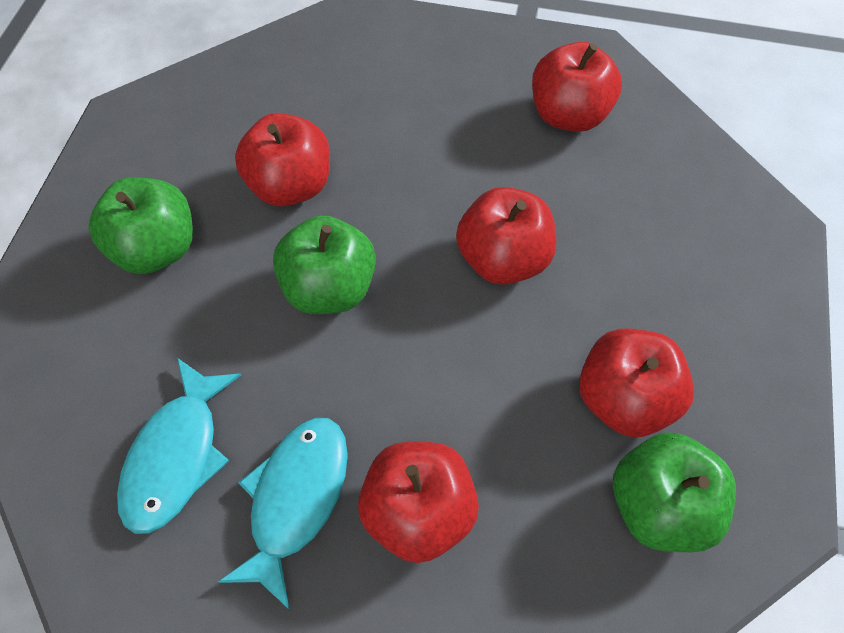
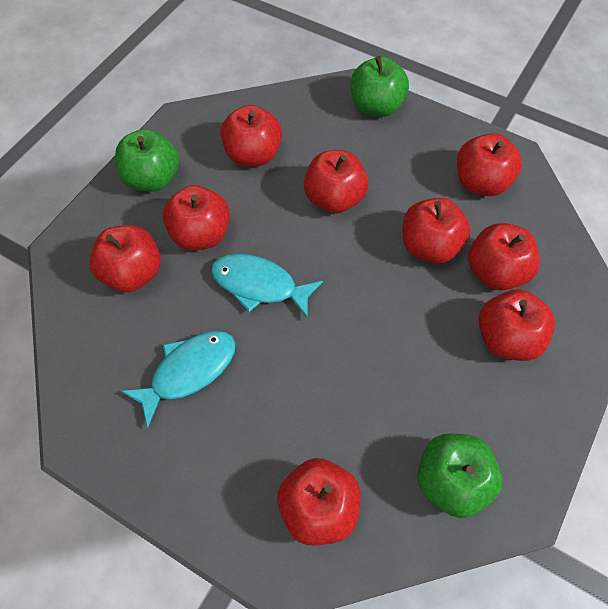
red apple: [235,113,330,207] [358,442,479,563] [456,187,556,285] [532,42,622,132] [579,328,694,437] = 5 -> [89,225,161,292] [162,185,230,250] [220,105,282,167] [277,458,361,546] [304,150,369,213] [402,198,471,264] [457,133,522,196] [468,223,540,291] [479,290,555,361] = 9

